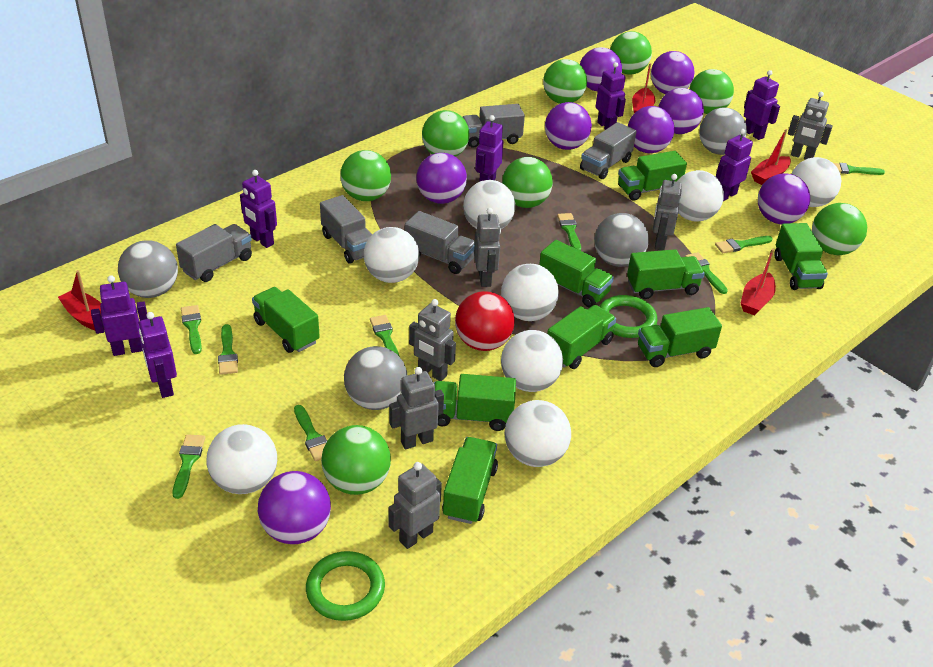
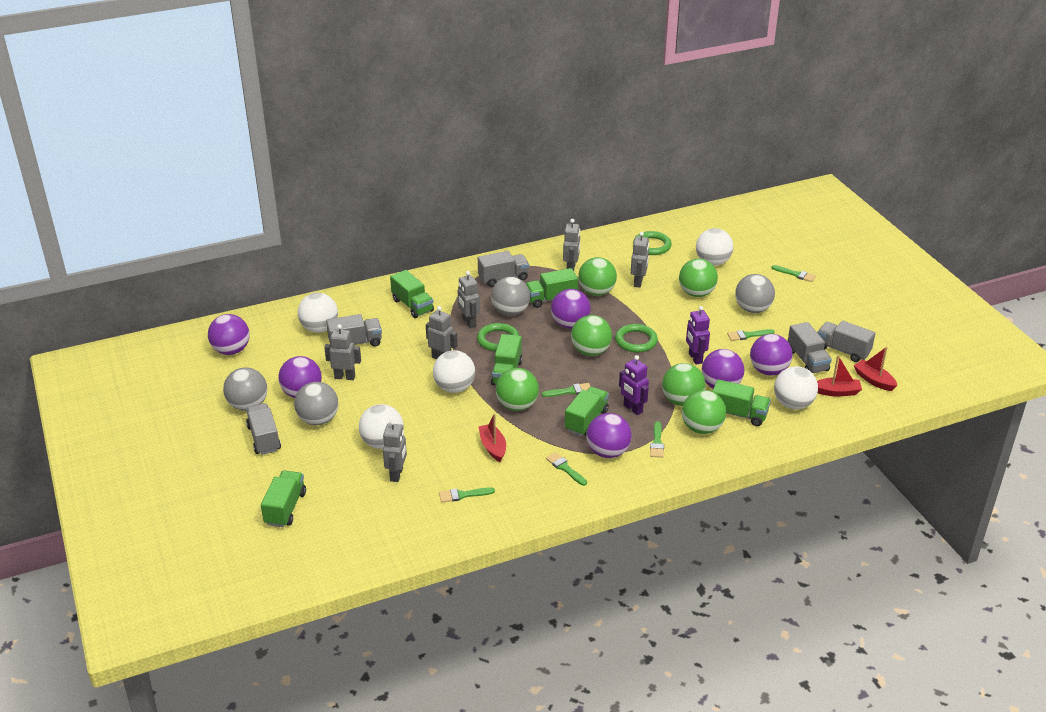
green ball: [321,425,391,495] [341,150,391,201] [422,110,470,157] [502,157,553,208] [543,59,587,104] [610,31,652,75] [689,69,734,114] [812,203,867,255] = 8 -> [496,368,539,411] [571,315,612,356] [578,257,617,296] [662,363,705,406] [679,259,718,297] [682,390,726,434] = 6
green brush: [173,434,205,499] [181,305,202,354] [218,324,238,375] [294,405,327,461] [370,315,400,357] [557,213,581,251] [685,252,728,294] [715,236,773,253] [833,163,885,175] = 9 -> [439,487,495,502] [542,383,591,397] [546,452,587,486] [650,421,664,458] [727,329,775,341] [771,265,816,282] = 6
green ring: [306,551,385,621] [599,295,658,338] = 2 -> [477,323,519,351] [615,324,658,352] [633,231,672,255] = 3
green truck: [252,287,320,353] [434,374,516,431] [442,437,498,524] [539,240,614,308] [547,305,616,369] [618,151,687,201] [627,249,705,299] [638,307,722,367] [775,223,828,290] = 9 -> [261,470,306,527] [390,270,434,318] [491,334,523,385] [526,268,578,308] [565,387,609,436] [712,379,771,426] = 6
purple ball: [258,471,331,544] [416,153,467,204] [545,102,592,150] [580,47,622,91] [628,106,675,153] [651,51,694,94] [658,88,704,134] [758,173,810,224] = 8 -> [208,314,250,355] [278,356,322,398] [551,289,591,329] [586,413,632,458] [702,349,744,389] [750,334,793,375] = 6
purple robot: [91,275,148,356] [139,312,177,398] [240,170,277,248] [475,115,503,182] [596,62,626,130] [716,129,753,201] [744,70,780,140] = 7 -> [619,355,649,415] [686,306,710,365] = 2
red ball: [455,291,515,351] = 1 -> none = 0
red boat: [58,270,101,331] [632,63,655,113] [741,249,776,316] [751,129,791,185] = 4 -> [479,414,506,462] [817,355,862,397] [854,347,897,391] = 3
white ball: [206,424,277,494] [364,227,419,283] [463,180,515,229] [501,264,559,321] [501,330,563,392] [504,400,571,467] [677,170,724,222] [791,157,841,207] = 8 -> [298,293,338,333] [359,404,404,449] [433,350,475,393] [696,228,733,266] [774,366,818,409] = 5

